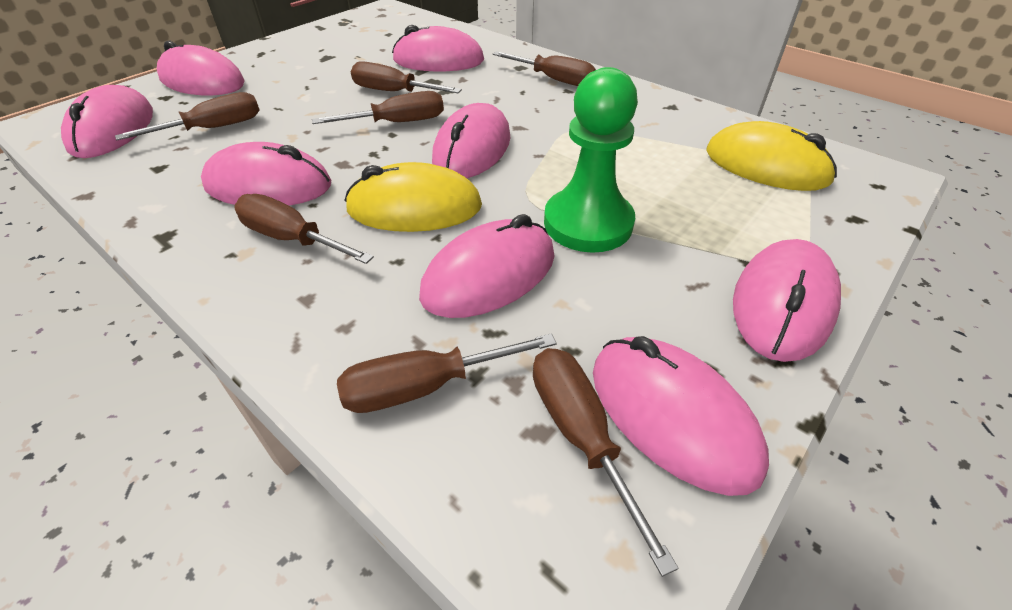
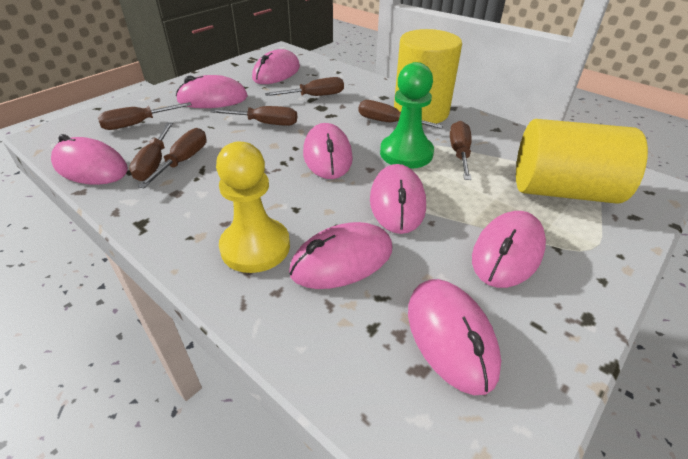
yellow cylinder: none = 0 -> [394,29,462,125] [516,119,648,203] = 2
yellow mouse: [344,162,482,232] [706,121,837,191] = 2 -> none = 0
yellow pawn: none = 0 -> [216,142,290,273] = 1

